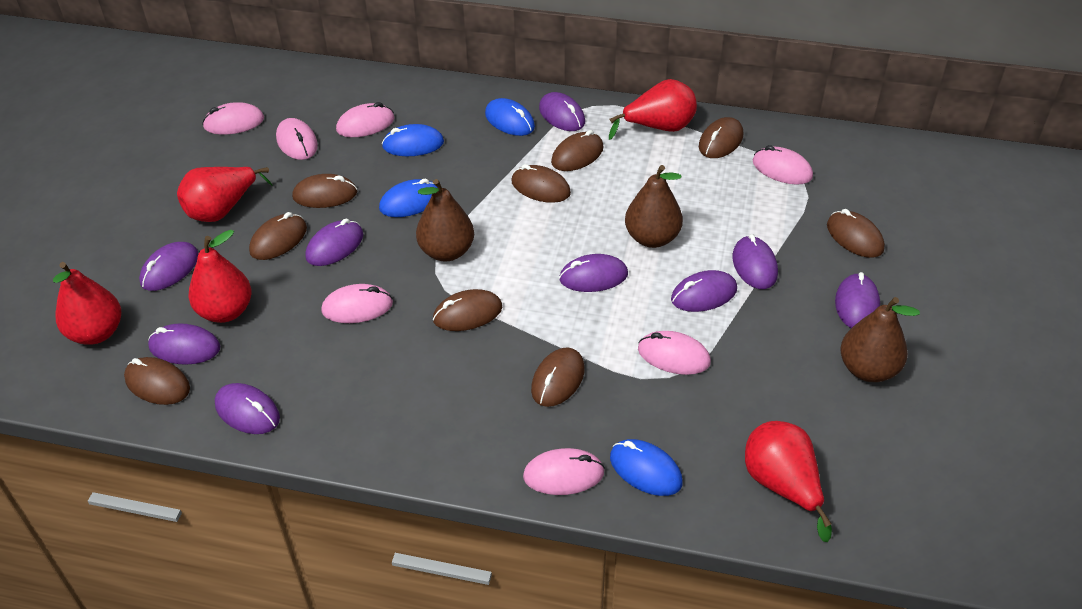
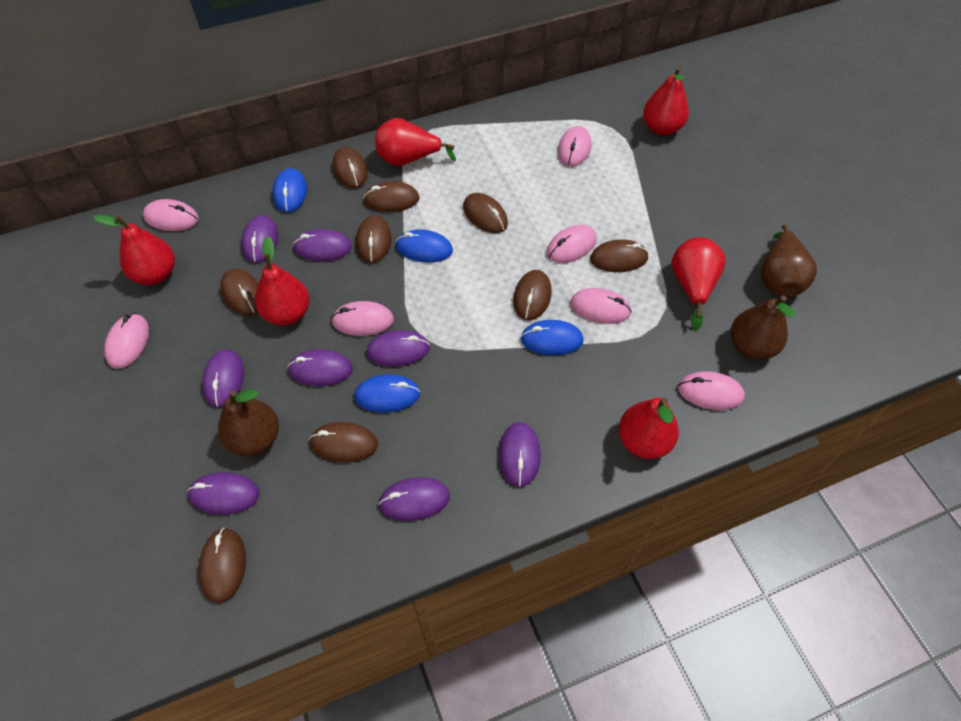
purple mouse: [139,242,199,291] [148,324,220,365] [215,383,280,434] [305,219,363,266] [539,92,585,131] [559,254,628,292] [671,270,737,312] [732,234,778,289] [835,272,880,328] = 9 -> [187,472,259,515] [202,349,244,408] [241,215,278,263] [288,349,353,386] [293,229,352,262] [367,330,430,367] [378,477,450,521] [499,422,541,487] = 8
red pear: [53,262,121,345] [177,167,273,222] [189,230,252,323] [609,79,697,140] [745,421,832,542] = 5 -> [94,215,175,285] [255,236,310,325] [375,118,456,166] [619,398,679,459] [643,67,689,135] [672,237,725,331] = 6

